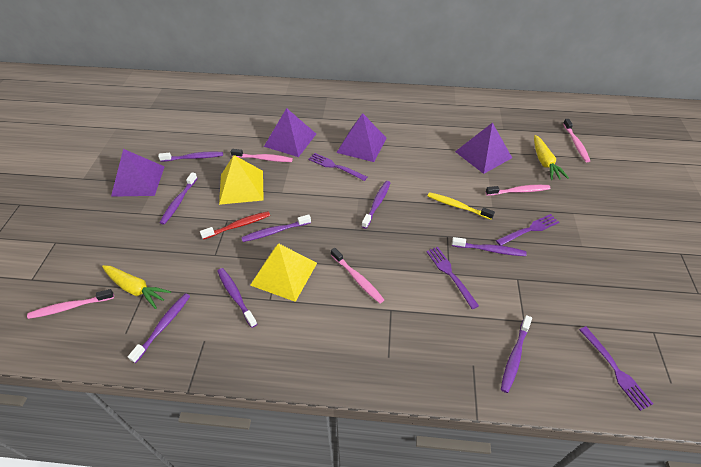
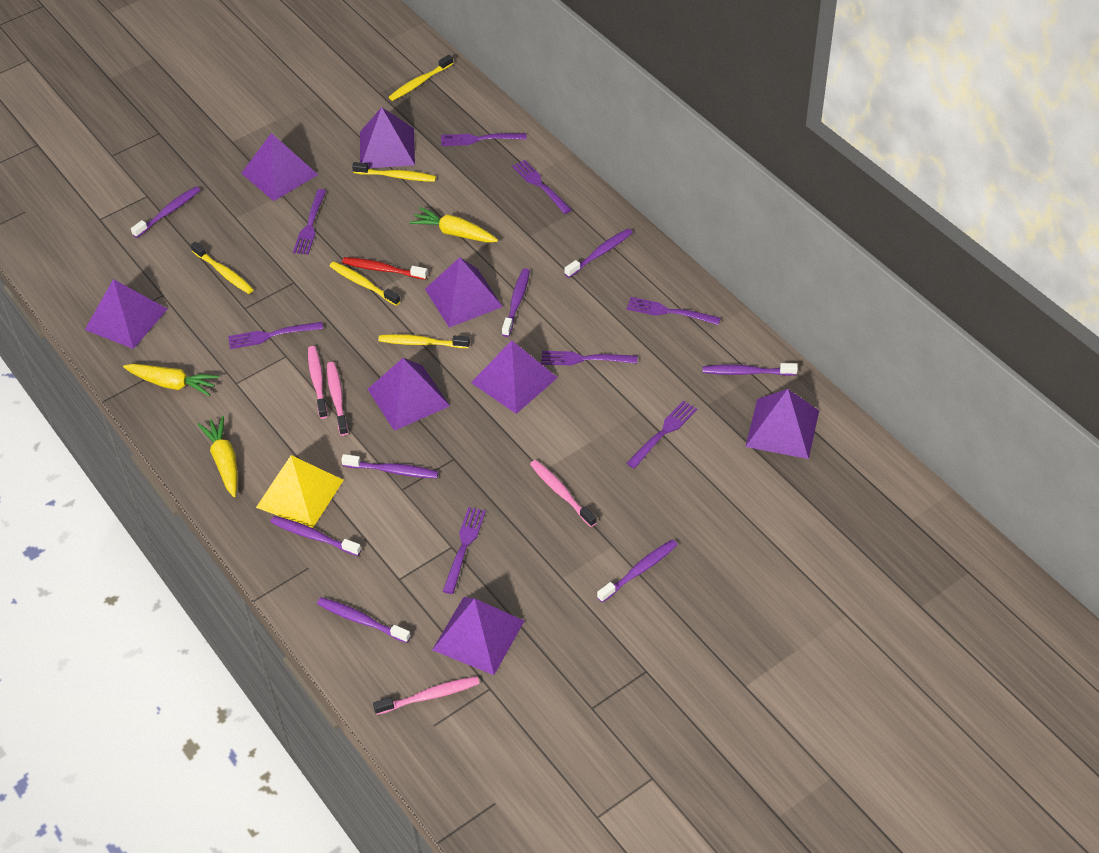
pink toothbrush: [27,289,114,319] [231,149,293,162] [331,248,384,303] [486,185,550,196] [563,119,590,162] = 5 -> [308,346,328,419] [327,362,348,436] [373,676,480,715] [530,460,597,527] = 4
purple fork: [308,153,367,181] [426,247,479,309] [496,214,559,246] [579,326,653,411] = 4 -> [228,322,323,349] [293,189,326,255] [441,133,527,146] [443,507,486,594] [512,160,572,214] [541,351,637,365] [626,297,721,325] [626,401,697,469] = 8
purple pyramid: [111,149,165,197] [264,108,316,157] [337,113,386,162] [455,122,512,174] = 4 -> [85,279,167,349] [241,133,318,201] [360,107,415,168] [367,358,450,431] [425,257,503,328] [432,597,524,675] [471,340,558,414] [745,389,819,459] = 8
yellow carrot: [102,265,171,309] [534,135,569,180] = 2 -> [123,364,219,396] [197,416,238,497] [409,207,498,243] = 3
yellow pyramid: [219,155,264,205] [250,243,317,302] = 2 -> [256,455,344,528] = 1
yellow toothbrush: [427,192,495,220] = 1 -> [191,242,254,294] [330,262,400,306] [352,162,436,182] [378,334,470,348] [389,55,453,101] = 5

